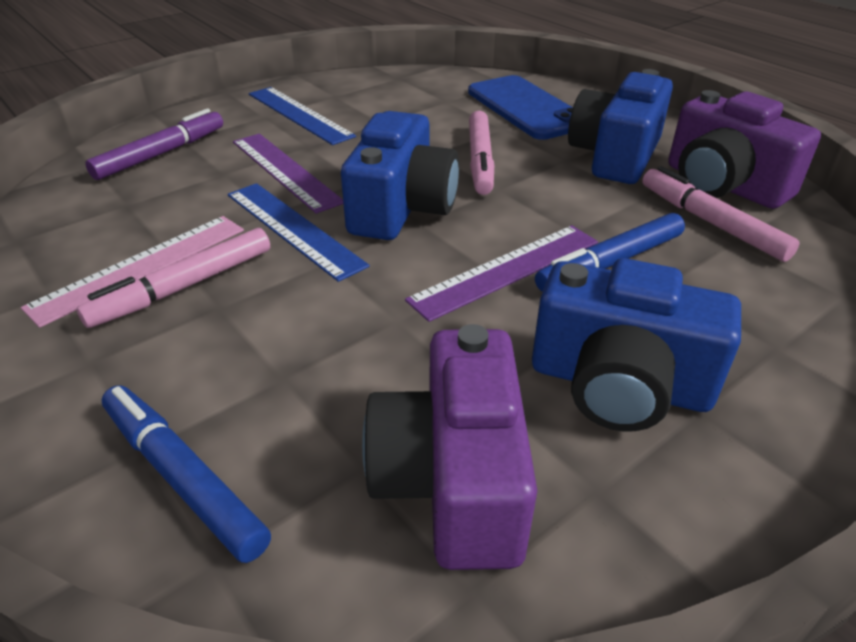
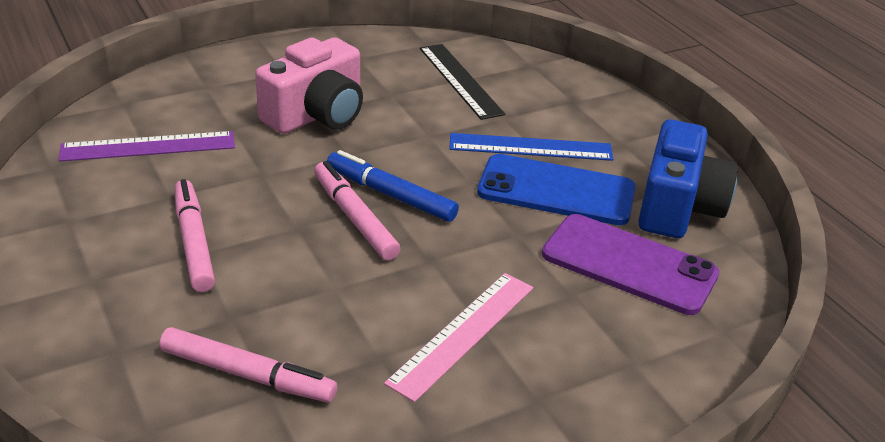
black ruler: none = 0 -> [420,44,505,120] = 1
blue camera: [341,111,459,240] [532,258,741,431] [568,69,673,184] = 3 -> [638,119,738,238] = 1
blue marker: [102,385,271,563] [535,213,685,292] = 2 -> [327,150,459,222] = 1
blue ruler: [228,183,370,282] [249,87,356,145] = 2 -> [449,133,613,161] = 1
pink camera: none = 0 -> [255,38,363,134] = 1
purple camera: [362,324,537,570] [668,90,821,209] = 2 -> none = 0
purple marker: [85,109,223,180] = 1 -> none = 0
purple phone: none = 0 -> [542,214,719,315] = 1
purple ruler: [233,134,343,214] [405,225,598,322] = 2 -> [59,131,235,162] = 1

